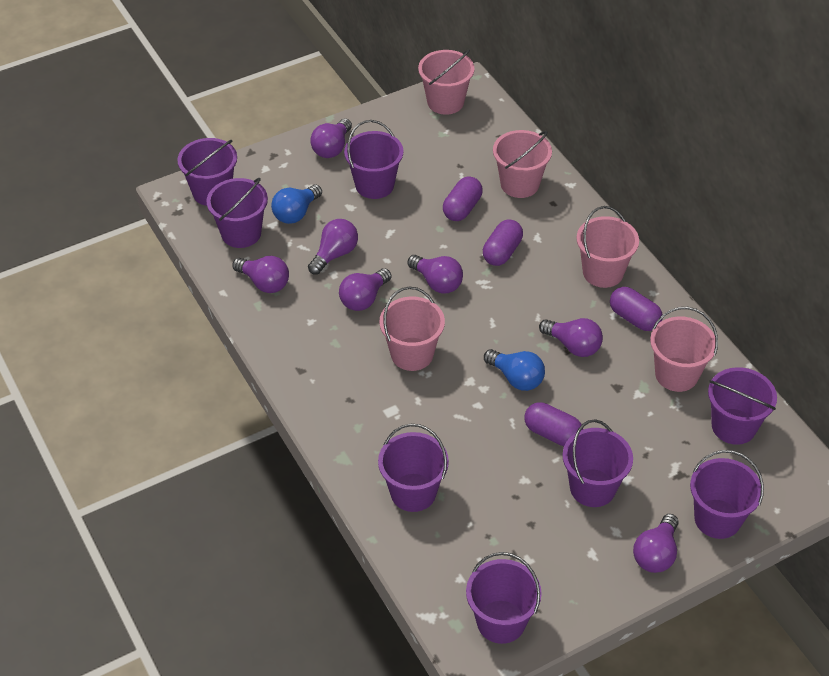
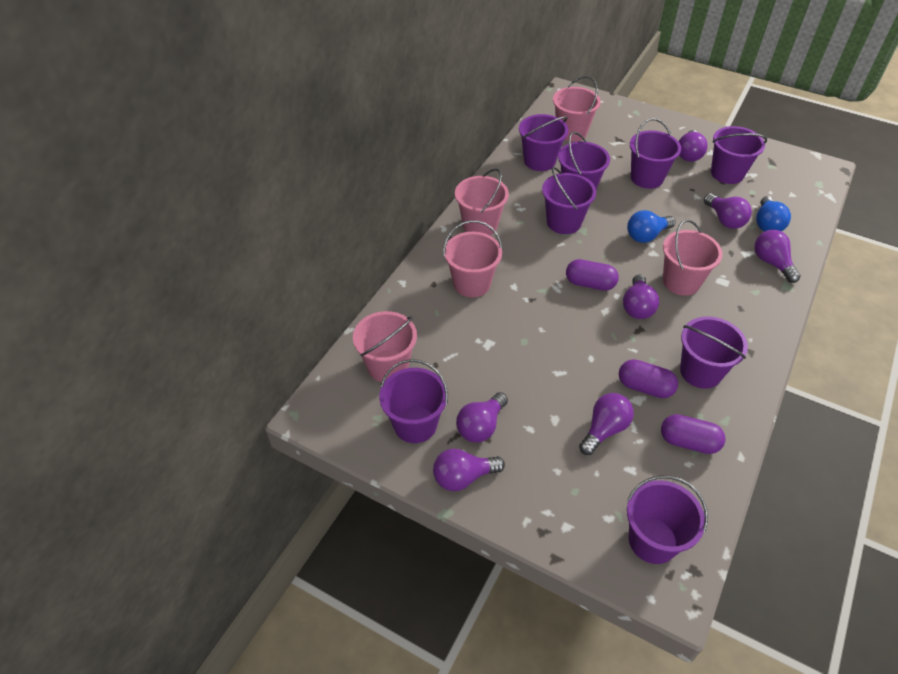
purple capsule: [443,176,483,221] [483,219,523,266] [524,402,583,446] [610,287,663,331] = 4 -> [566,259,619,291] [619,359,678,398] [661,414,726,454] = 3

